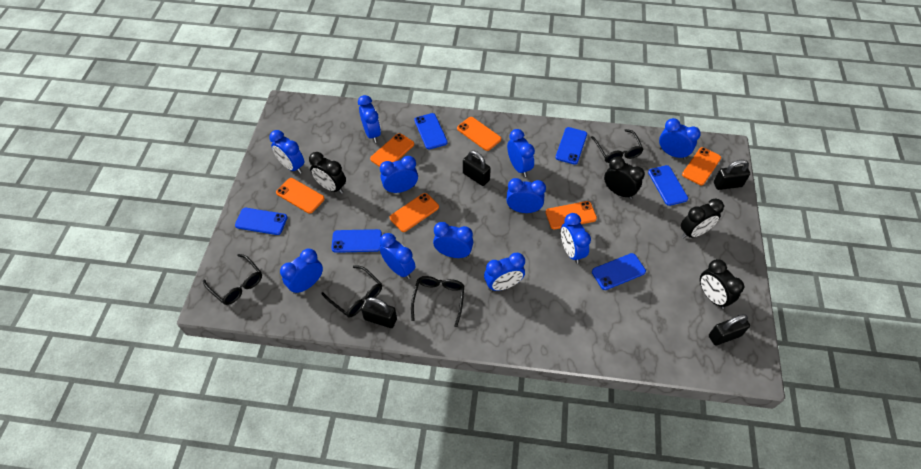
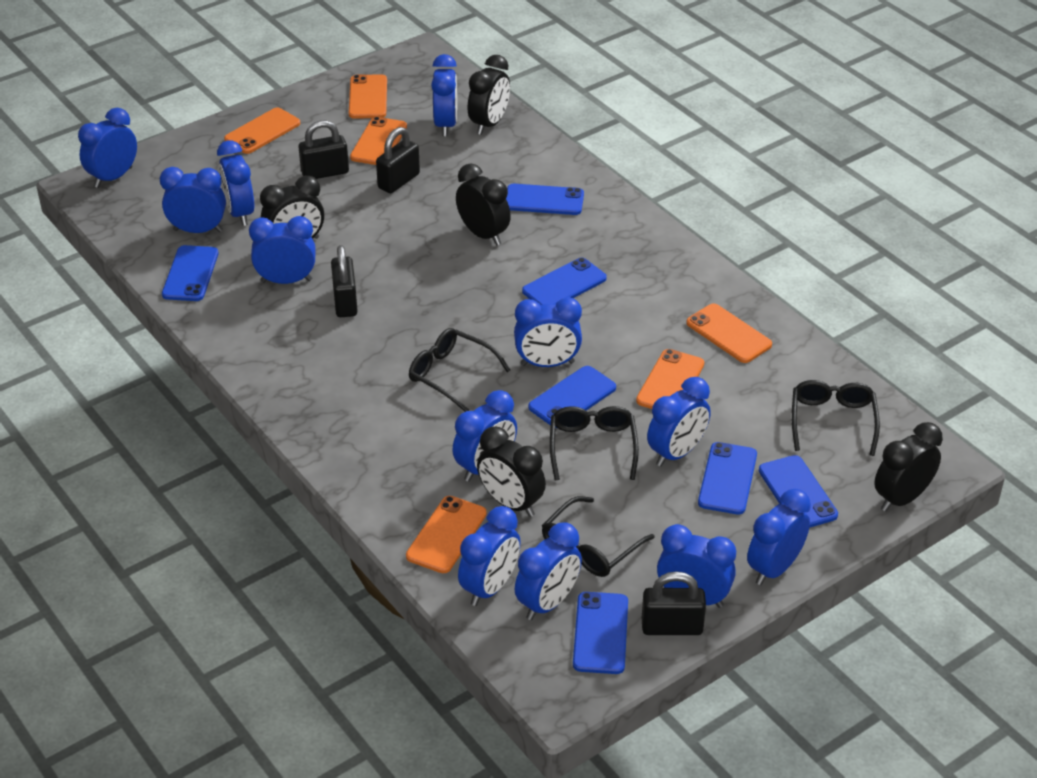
black clock: [309,152,346,194] [604,156,645,199] [681,198,724,239] [700,259,744,309] = 4 -> [260,176,324,239] [456,163,511,245] [468,55,510,135] [477,427,546,517] [874,422,943,512] = 5
blue clock: [269,130,304,174] [280,248,323,294] [358,95,381,143] [380,156,418,193] [380,233,415,279] [433,222,473,258] [484,253,525,291] [506,178,546,213] [507,129,535,177] [561,213,591,264] [659,118,701,160] = 11 -> [78,108,137,188] [160,167,226,233] [217,140,254,226] [249,216,316,284] [431,54,457,136] [452,390,517,482] [458,506,521,606] [514,297,582,367] [515,522,582,620] [647,377,711,466] [657,524,736,608] [747,489,811,585] = 12
blue phone: [235,208,287,235] [332,229,382,253] [414,113,448,149] [555,127,587,165] [592,253,646,290] [648,165,688,206] = 6 -> [162,245,219,301] [506,184,584,215] [522,258,607,305] [528,366,616,428] [573,592,628,674] [698,442,757,515] [759,455,838,528] = 7

